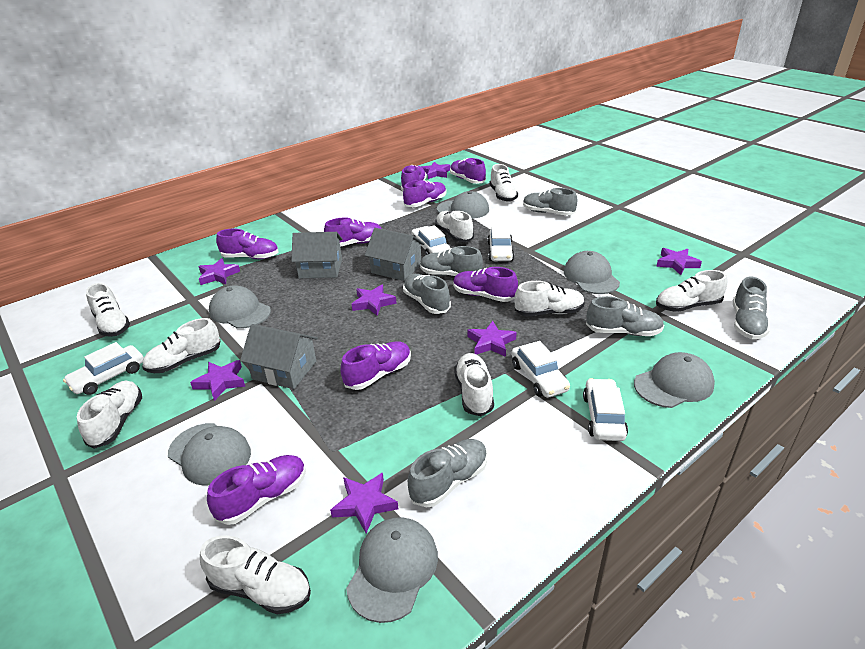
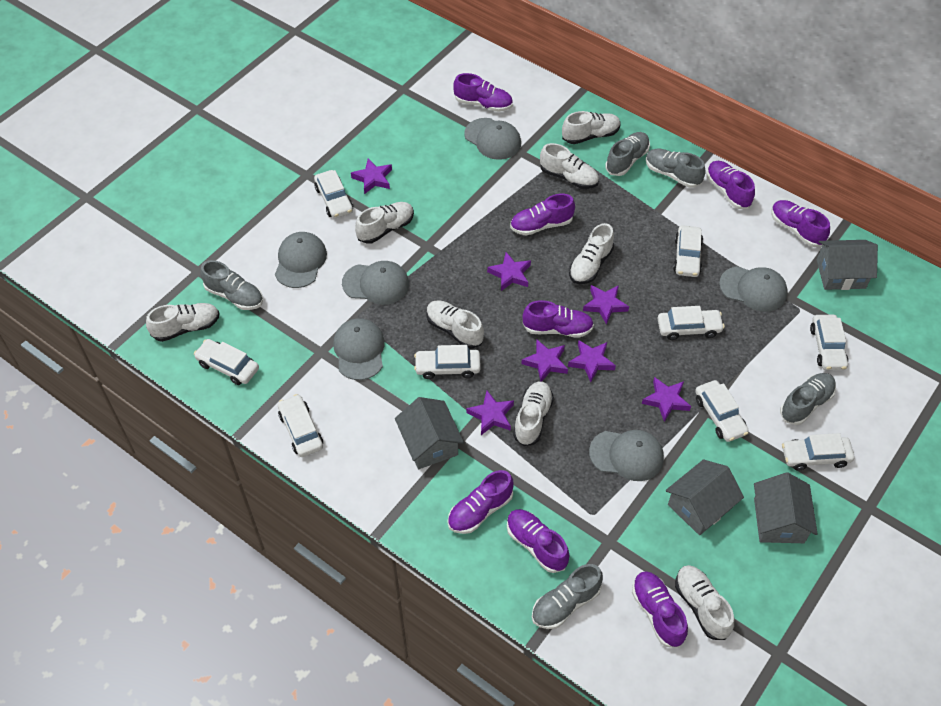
grey house: [240,324,318,389] [291,232,342,278] [365,228,425,281] = 3 -> [395,397,464,469] [666,459,744,535] [754,472,818,543] [817,240,878,290] = 4
grey shoe: [403,274,451,314] [408,439,487,508] [420,246,483,276] [523,188,577,216] [586,296,664,336] [733,277,770,339] = 6 -> [200,260,263,310] [532,564,603,629] [605,132,650,176] [646,148,706,188] [780,373,836,425] = 5
white car: [63,342,144,395] [411,225,450,255] [487,226,514,261] [511,341,570,398] [583,378,628,441] = 5 -> [194,339,259,385] [278,394,323,457] [314,170,353,219] [414,345,481,379] [658,306,725,340] [673,225,703,277] [695,380,749,442] [782,433,855,471] [810,315,848,370] = 9
white shoe: [77,381,142,449] [86,283,130,337] [142,318,220,373] [200,535,311,615] [435,210,474,242] [454,353,494,416] [489,164,518,202] [514,281,585,316] [656,270,727,312] = 9 -> [146,303,220,342] [355,202,414,244] [426,300,484,349] [513,381,554,446] [540,143,599,189] [562,111,621,144] [569,223,614,284] [675,565,734,640] = 8

